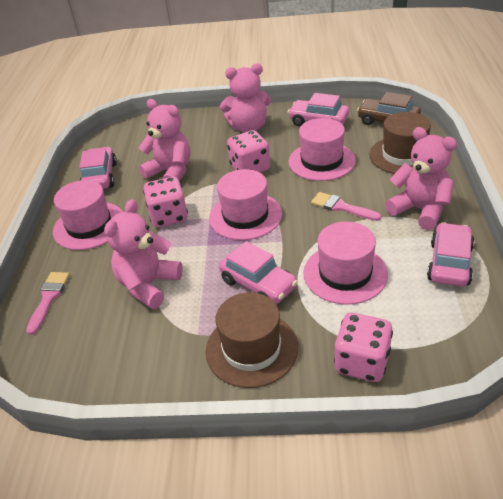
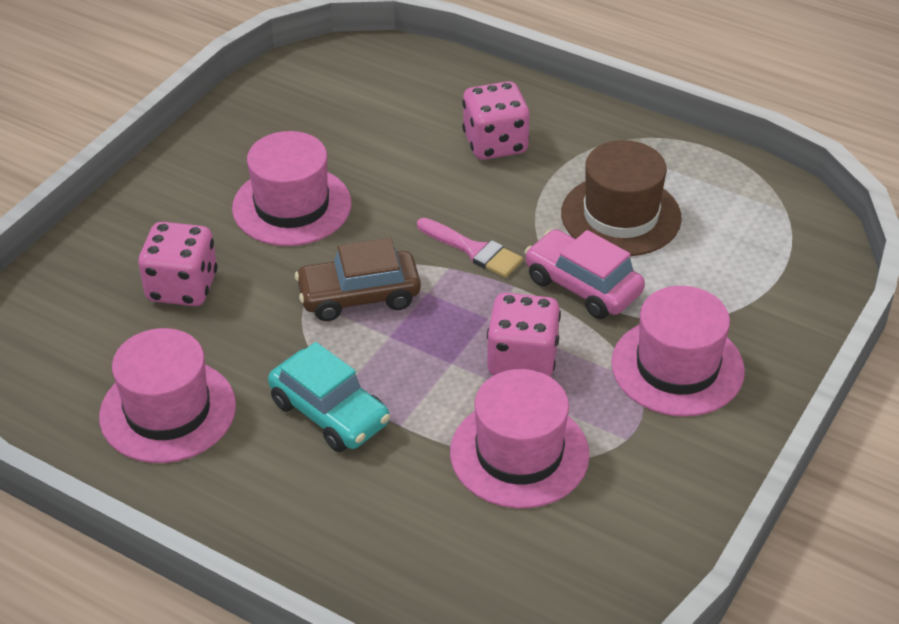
brown hat: [206,292,298,388] [370,112,431,174] = 2 -> [561,140,682,256] = 1
pink brush: [26,272,70,335] [311,192,381,221] = 2 -> [417,218,523,278] = 1
pink car: [79,147,117,189] [219,241,298,304] [288,93,349,126] [427,222,474,287] = 4 -> [525,229,645,319] = 1
pink teddy bear: [104,199,183,309] [139,99,191,181] [220,63,271,133] [385,127,457,230] = 4 -> none = 0
turquoise car: none = 0 -> [268,342,390,452] = 1

